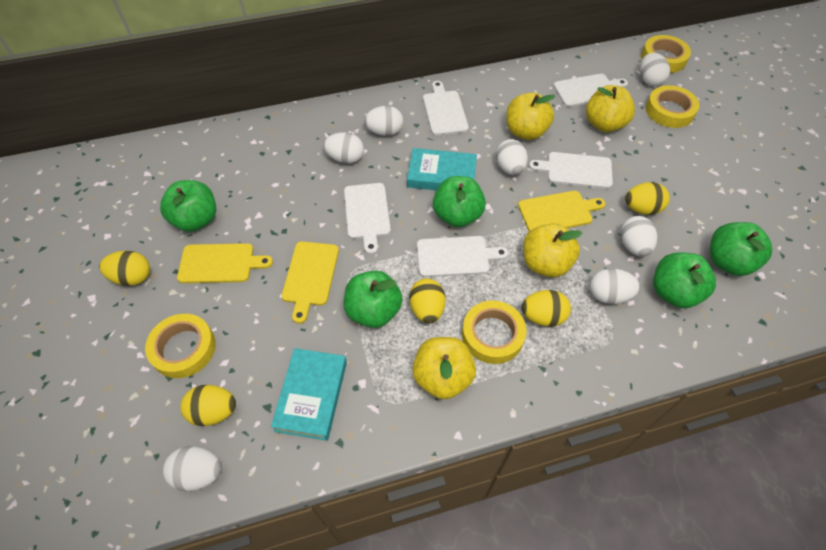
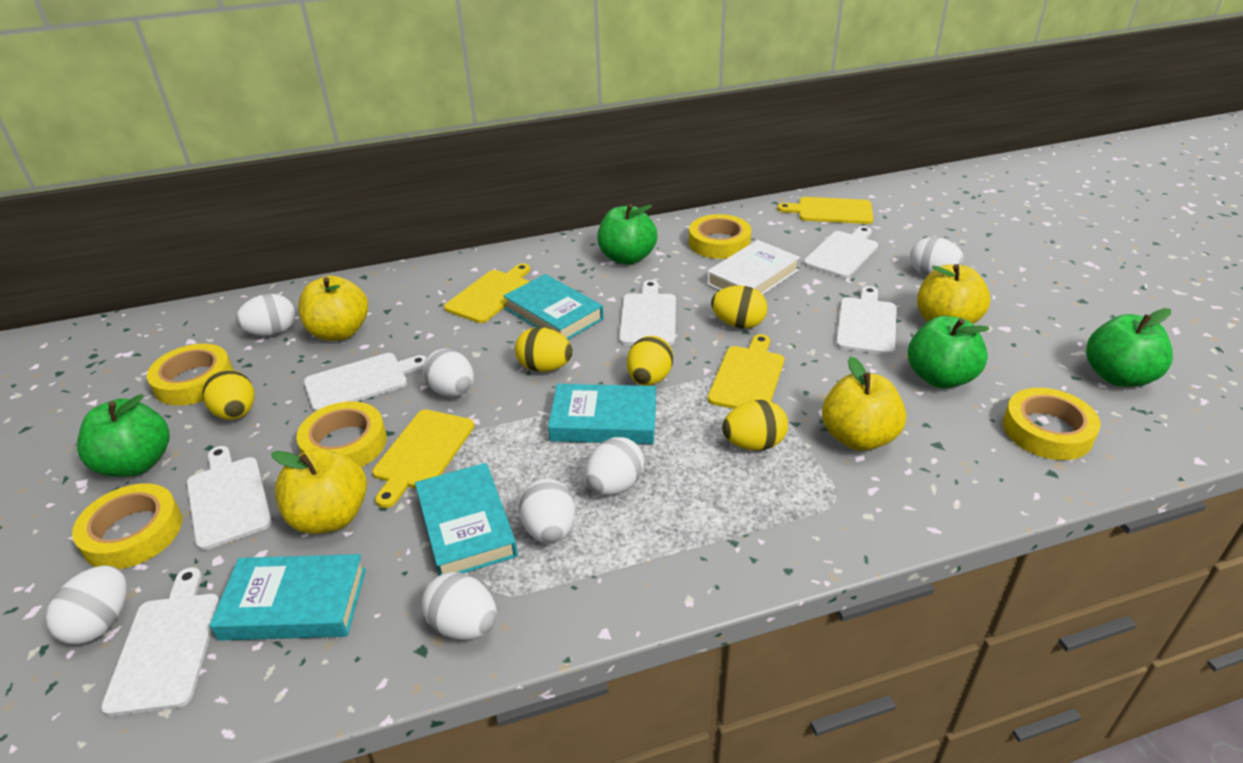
green apple: [160,180,216,232] [344,271,402,328] [433,176,486,227] [653,252,716,308] [710,222,772,276] = 5 -> [77,394,170,477] [597,204,657,265] [908,316,989,388] [1086,308,1173,387] = 4
turquoise book: [271,348,347,441] [407,148,477,190] = 2 -> [210,554,366,641] [415,463,518,576] [504,274,603,340] [548,384,656,444] = 4
white book: none = 0 -> [706,240,800,295] = 1
white cutting board: [344,183,391,254] [417,236,508,277] [423,81,469,136] [529,152,613,189] [554,74,628,107] = 5 -> [101,567,220,716] [187,446,272,550] [304,353,427,412] [619,280,676,345] [804,226,878,278] [836,286,897,355] = 6
yellow cutting board: [177,243,273,283] [282,241,339,324] [518,191,606,231] = 3 -> [372,409,475,508] [444,263,530,323] [708,334,784,409] [777,197,874,224] = 4
yellow tape: [145,314,216,378] [462,300,526,364] [641,35,691,73] [646,85,699,128] = 4 -> [72,483,182,569] [147,344,233,406] [296,401,387,467] [689,214,751,259] [1003,388,1100,460] = 5

